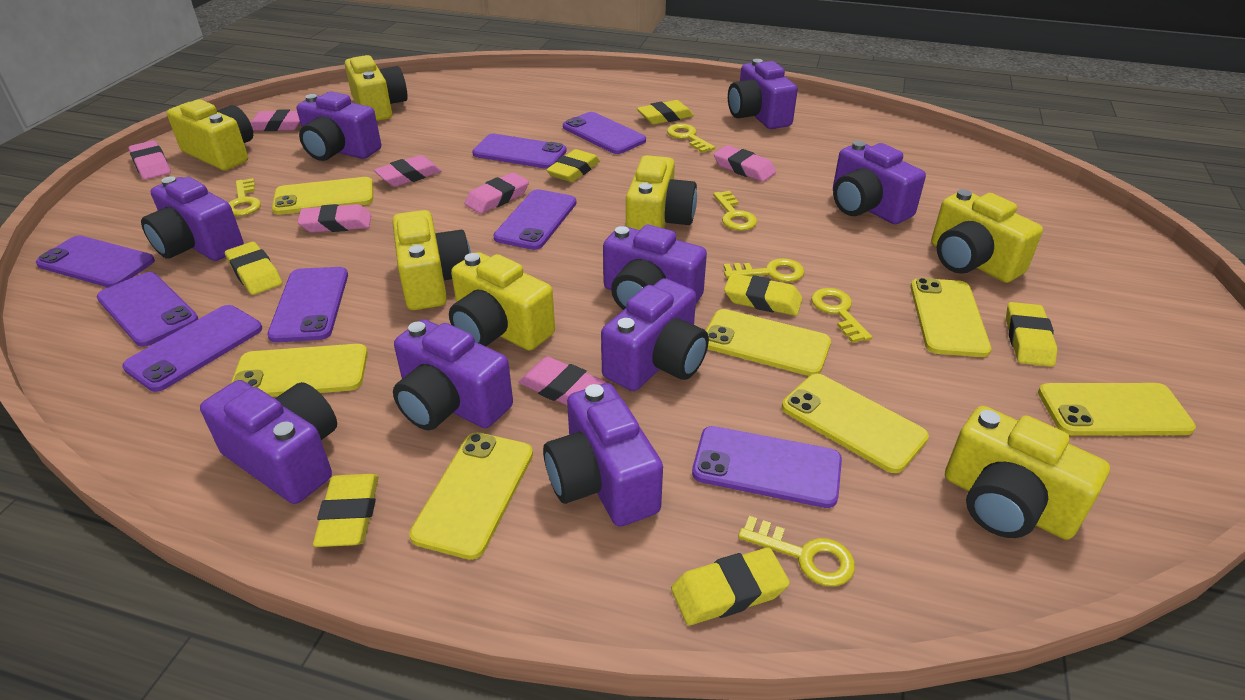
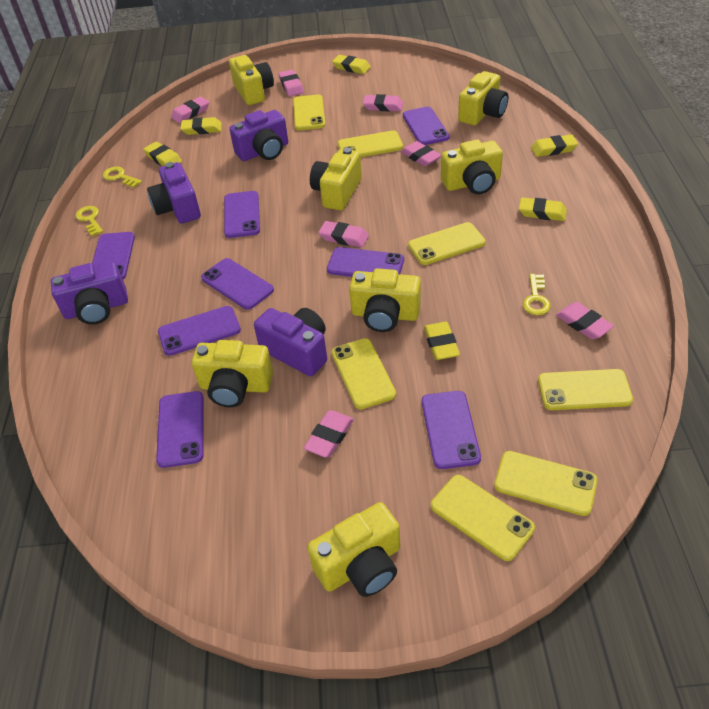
purple camera: [141,176,244,261] [200,380,337,504] [297,91,381,161] [393,319,513,430] [543,383,663,527] [601,278,709,391] [603,225,707,310] [728,59,798,129] [833,141,926,224] = 9 -> [51,262,128,325] [147,162,201,224] [229,110,288,161] [254,308,327,376] = 4
yellow eraser: [225,242,282,295] [313,474,379,547] [546,149,600,182] [637,100,694,124] [671,548,790,625] [724,273,803,316] [1006,302,1057,367] = 7 -> [143,142,182,166] [180,117,222,135] [332,55,371,74] [424,322,460,360] [519,197,567,221] [531,134,578,157] = 6
yellow key: [229,178,261,216] [667,123,715,153] [713,191,757,231] [724,258,805,282] [738,516,855,587] [811,288,872,343] = 6 -> [76,206,103,236] [103,167,142,188] [523,274,551,315] = 3

